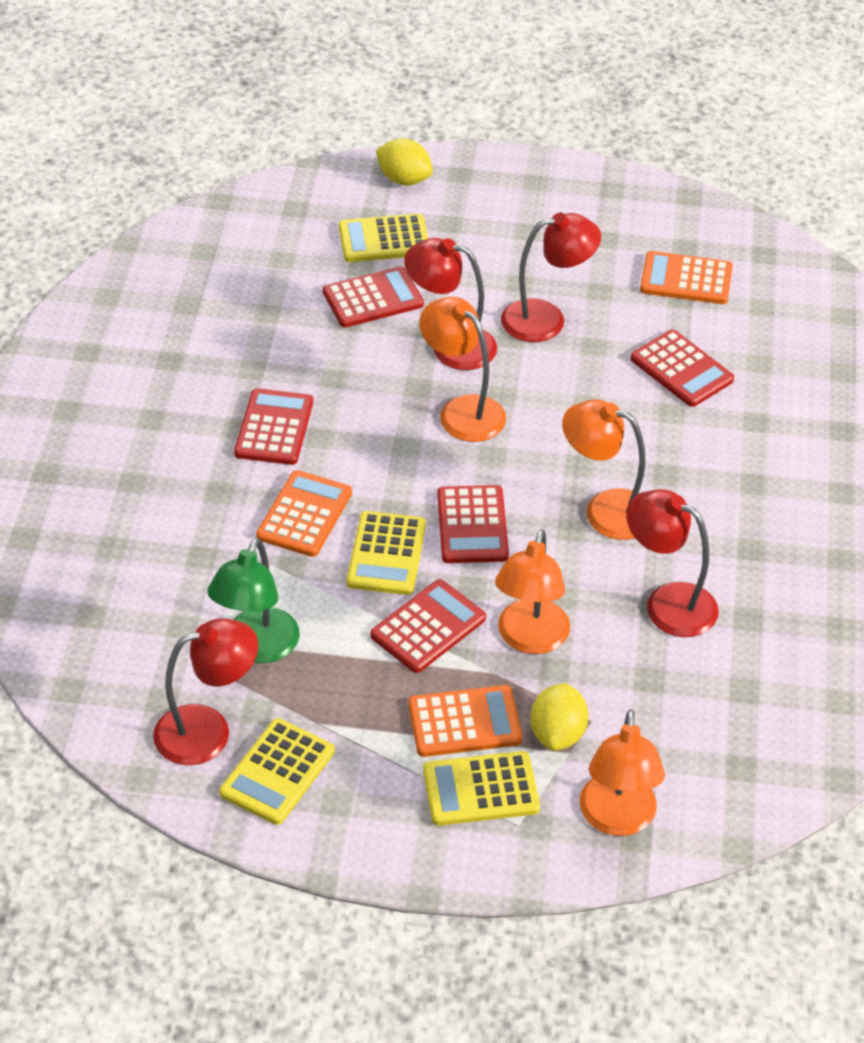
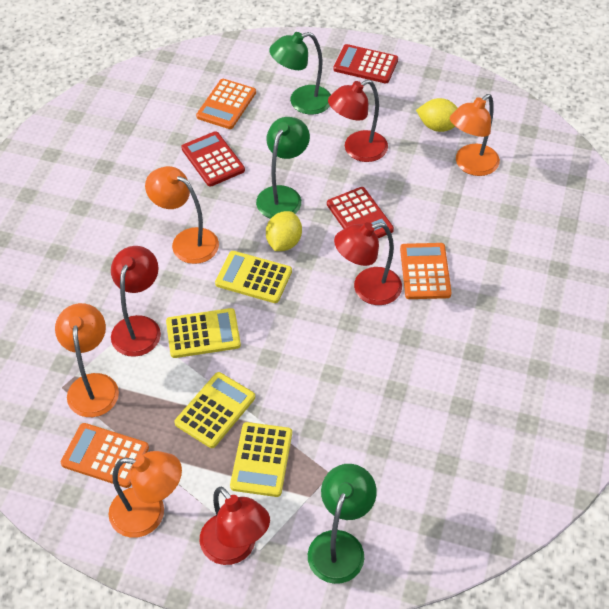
green lamp: [207,538,300,663] = 1 -> [256,117,310,219] [269,32,331,115] [308,464,377,584] = 3
red calculator: [234,388,313,465] [323,266,424,328] [370,579,486,673] [437,485,509,563] [630,330,734,407] = 5 -> [181,131,245,187] [327,187,394,238] [334,44,398,83] = 3

